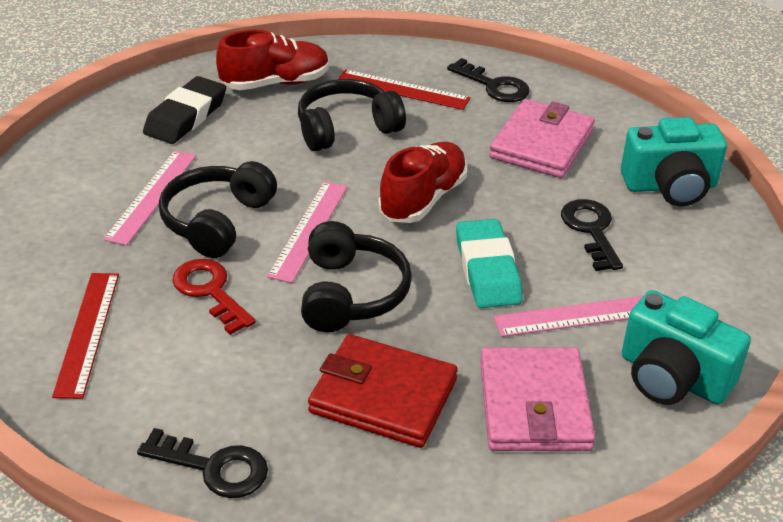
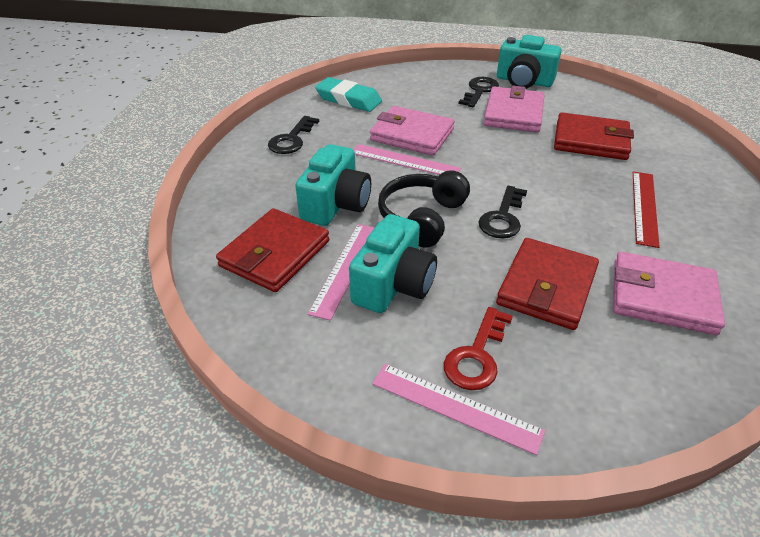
black eraser: [143,76,226,144] = 1 -> none = 0
black headphones: [159,161,277,258] [298,79,406,151] [301,221,412,332] = 3 -> [378,170,470,248] = 1
pink wallet: [480,347,595,451] [489,99,595,178] = 2 -> [370,106,455,156] [484,86,545,132] [613,252,725,335] = 3
red ruler: [52,273,119,399] [338,70,471,110] = 2 -> [633,171,660,248] = 1
red shoe: [216,30,329,90] [379,142,467,223] = 2 -> none = 0
red wallet: [308,334,458,448] = 1 -> [216,208,329,292] [496,238,599,330] [554,112,634,160] = 3
turquoise camera: [621,117,727,207] [622,290,751,405] = 2 -> [295,144,371,226] [349,214,437,313] [497,35,562,89] = 3

